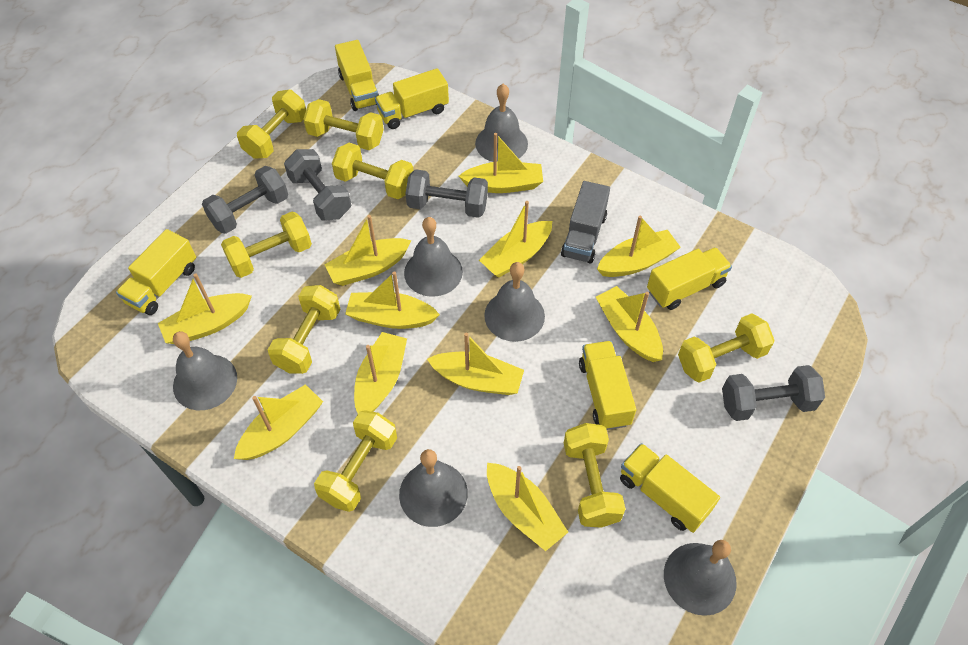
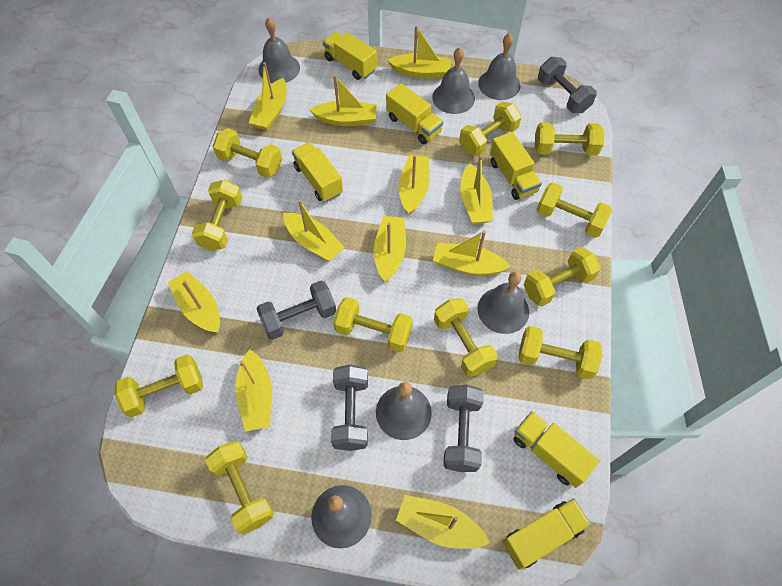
grey truck: [561,181,610,264] = 1 -> none = 0
yellow dumbbell: [221,212,312,278] [237,90,306,159] [268,285,340,374] [303,99,384,150] [314,410,397,512] [332,143,413,199] [564,423,626,528] [678,313,775,383] = 8 -> [115,354,203,417] [192,180,243,251] [205,441,274,534] [213,128,282,178] [333,297,413,352] [434,298,498,377] [459,102,522,156] [519,326,602,379] [523,247,600,306] [535,122,604,156] [537,182,612,238] = 11

